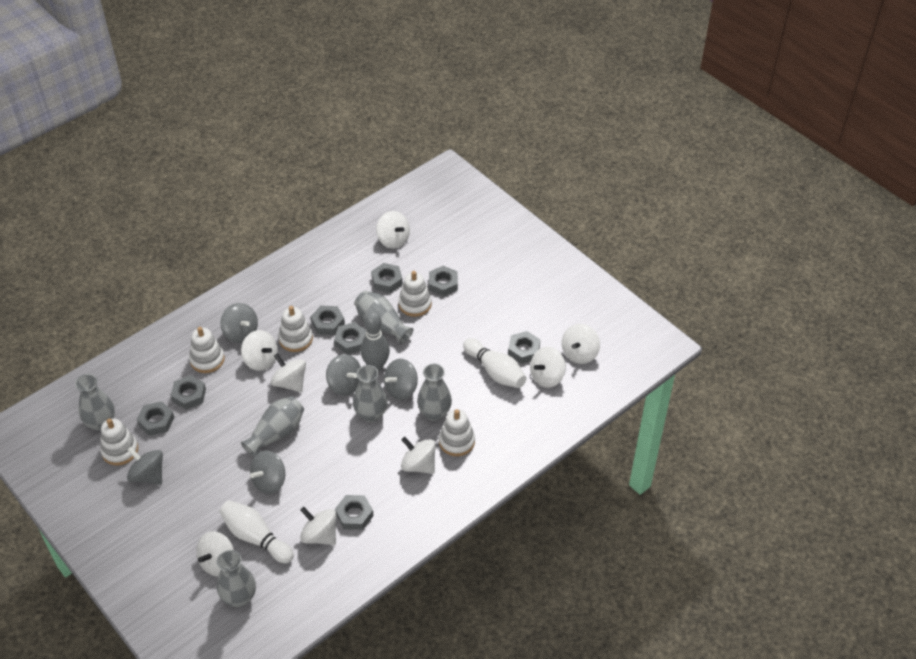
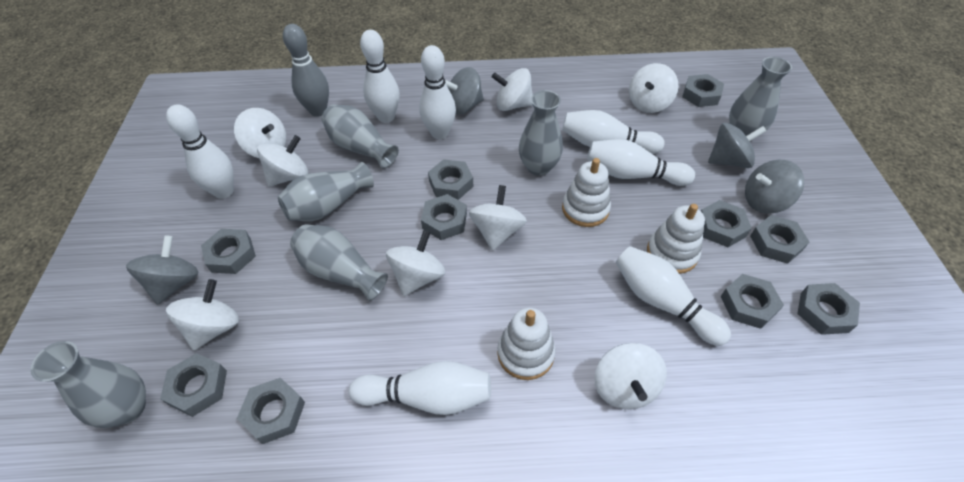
grey nut: [137,401,175,436] [171,375,206,410] [311,306,345,335] [334,322,366,354] [335,495,374,530] [371,263,403,293] [429,266,458,296] [508,331,540,364] = 8 -> [160,353,227,417] [201,229,256,274] [237,378,305,444] [421,194,467,240] [428,159,473,200] [682,74,724,107] [701,200,752,247] [721,274,784,329] [750,215,809,264] [797,283,860,335] = 10
grey spinning top: [127,447,163,485] [220,303,258,343] [250,450,285,494] [326,354,361,396] [384,359,418,400] = 5 -> [126,235,199,305] [445,67,484,114] [708,123,766,168] [745,160,804,214] = 4
white bowling pin: [219,500,294,564] [463,338,526,388] = 2 -> [166,105,234,199] [349,361,491,415] [360,30,400,123] [419,45,456,139] [562,110,665,154] [587,139,695,186] [616,246,731,346] = 7
white stacking toy: [100,418,138,466] [189,327,225,373] [278,306,313,352] [398,271,432,317] [439,409,475,456] = 5 -> [497,307,556,380] [562,158,611,227] [647,204,705,274] = 3

